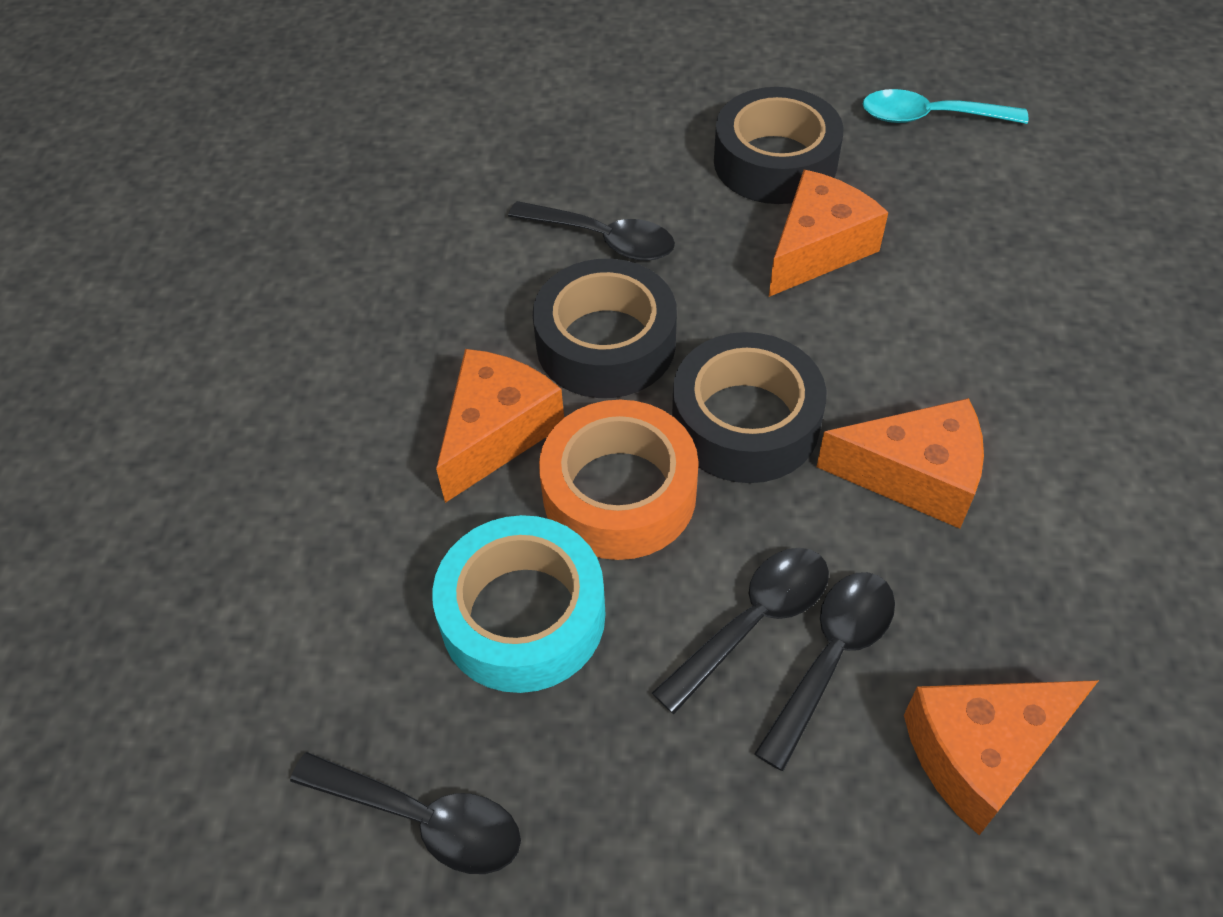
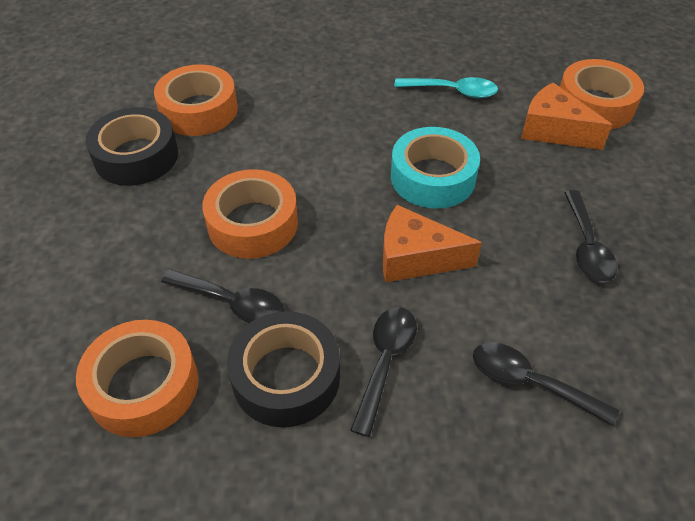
black tape: [533,259,677,398] [672,332,826,483] [714,87,844,204] = 3 -> [86,107,178,186] [227,311,340,427] = 2
orange cheese: [436,349,564,503] [769,170,888,297] [817,398,984,529] [904,680,1099,835] = 4 -> [383,205,482,282] [521,82,612,150] = 2
orange tape: [539,400,699,560] = 1 -> [76,320,198,437] [154,64,238,136] [202,169,298,259] [560,59,644,129] = 4

